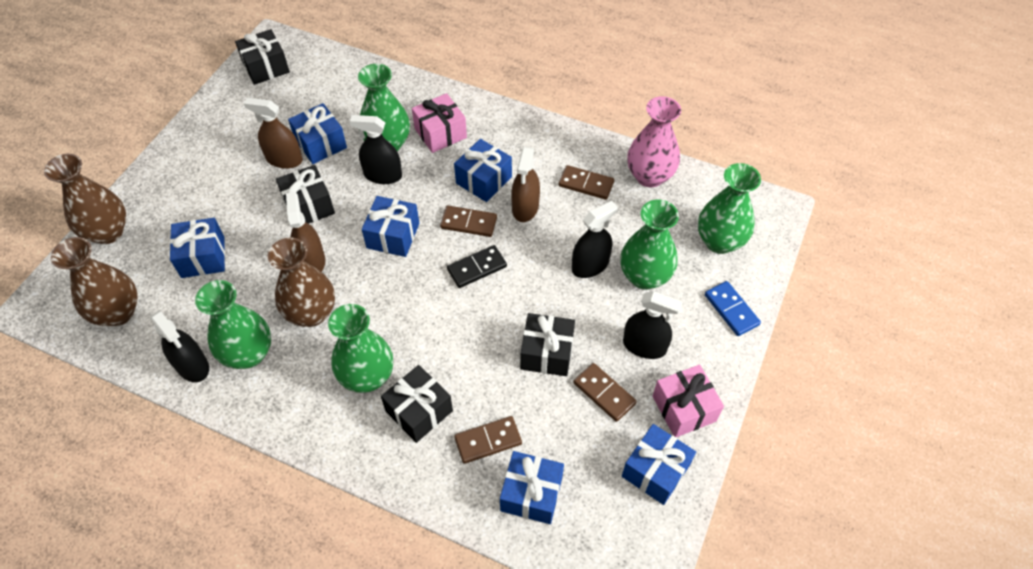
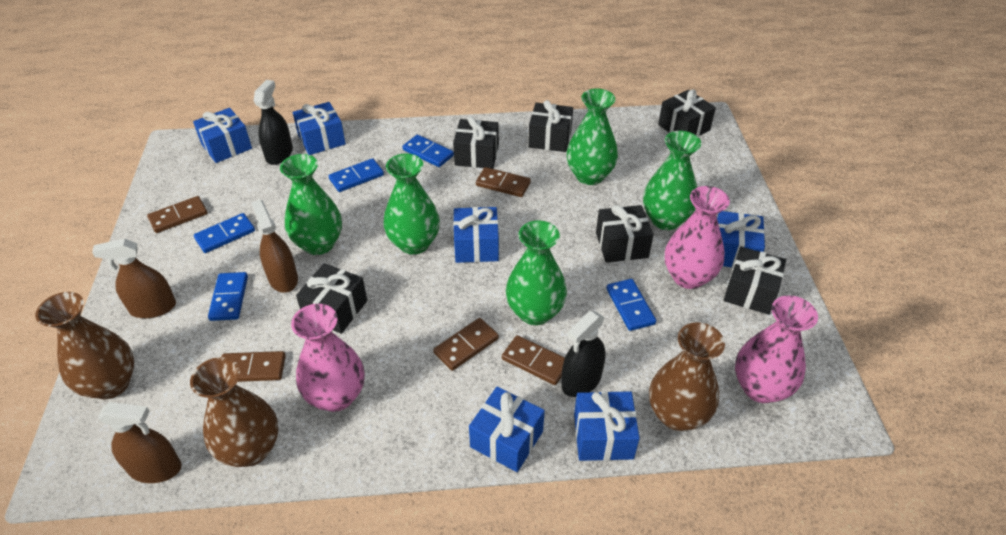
black domino: [447,245,507,288] = 1 -> none = 0
black gift: [235,29,290,85] [276,165,335,224] [381,365,453,443] [520,313,575,376] = 4 -> [296,263,367,334] [453,116,499,169] [528,100,573,152] [596,205,654,263] [658,89,716,137] [724,247,786,315] = 6
black spray bottle: [150,310,209,382] [350,115,402,184] [572,201,618,278] [623,291,683,359] = 4 -> [254,80,293,165] [561,311,606,397] = 2
blue domino: [705,281,761,336] = 1 -> [194,213,255,253] [208,272,248,321] [329,158,384,192] [402,135,454,167] [606,279,656,331] = 5
brown domino: [440,206,497,237] [454,416,522,464] [559,165,614,200] [574,363,637,422] = 4 -> [147,196,208,233] [222,351,286,382] [433,318,499,371] [476,167,531,197] [502,335,565,385] = 5
pink gift: [412,93,467,153] [652,365,724,437] = 2 -> none = 0
pink vase: [627,96,681,187] = 1 -> [291,304,364,412] [665,186,730,289] [735,295,818,403] = 3

